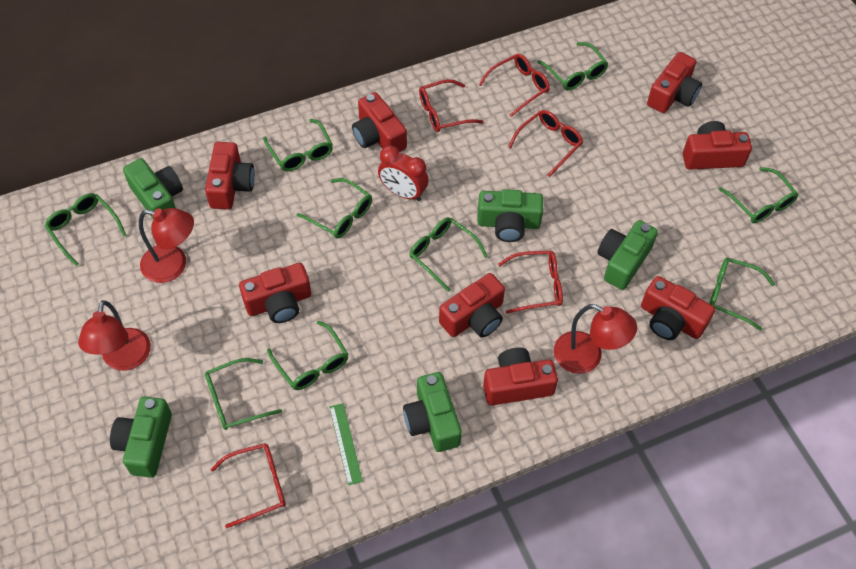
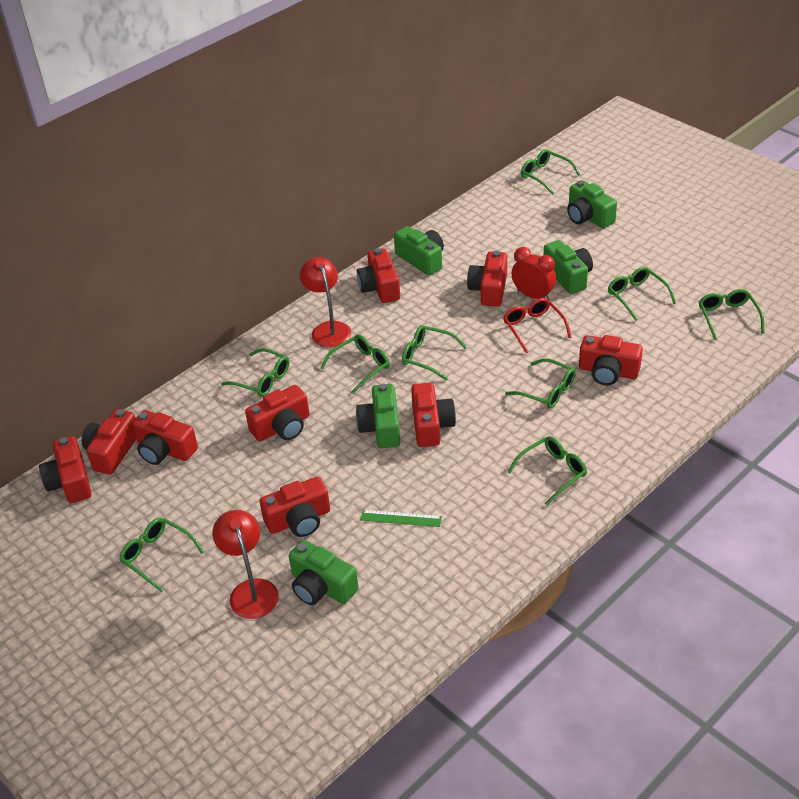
red camera: [205,142,255,209] [239,263,311,323] [352,92,407,152] [439,273,505,337] [483,347,558,406] [641,276,715,340] [647,52,702,113] [683,121,752,170] = 8 -> [39,436,92,503] [82,409,136,475] [132,410,198,465] [245,385,310,441] [260,477,330,537] [357,248,400,303] [411,383,456,447] [467,251,507,307] [579,335,643,385] = 9
red glasses: [210,443,286,528] [419,79,484,132] [479,54,550,117] [498,251,563,314] [508,110,583,177] = 5 -> [503,298,572,354] = 1
red lamp: [78,300,151,371] [139,208,194,283] [554,304,637,374] = 3 -> [212,510,279,619] [300,257,351,348] = 2

